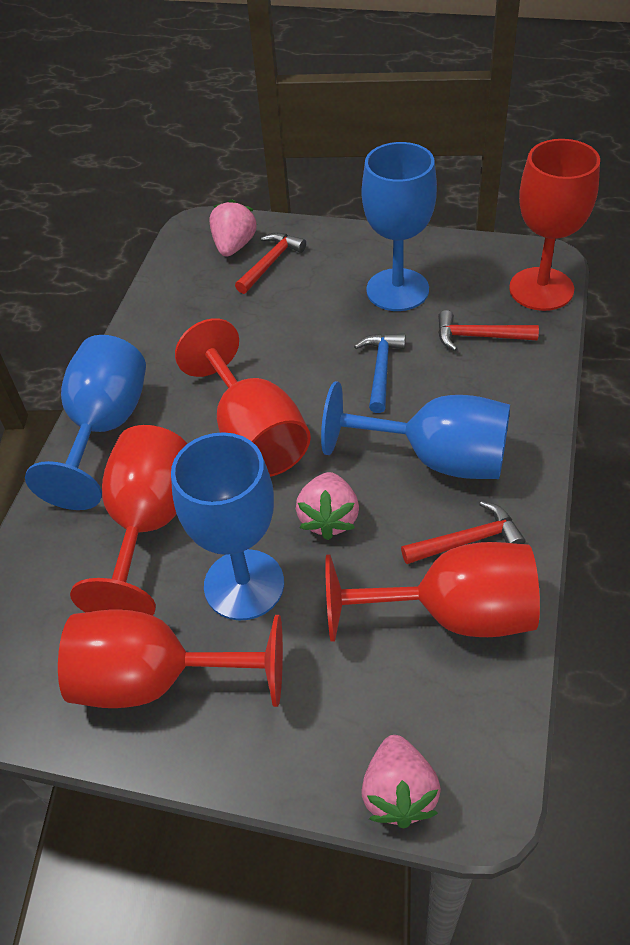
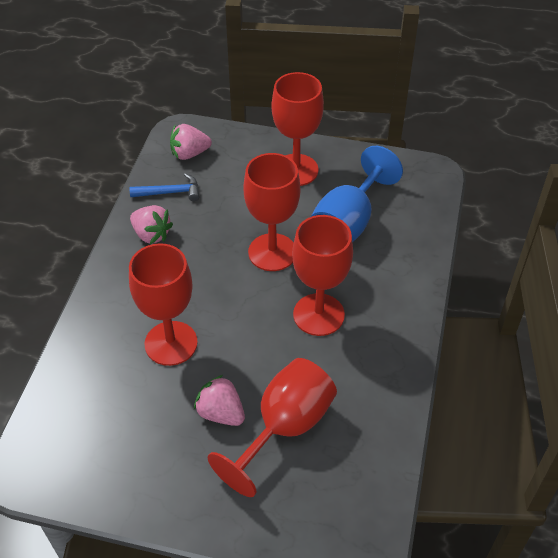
blue goblet: [25,335,146,510] [171,432,284,620] [321,381,510,479] [362,142,437,311] = 4 -> [311,146,403,243] = 1
red hammer: [235,233,306,294] [401,501,525,564] [438,310,539,351] = 3 -> none = 0

